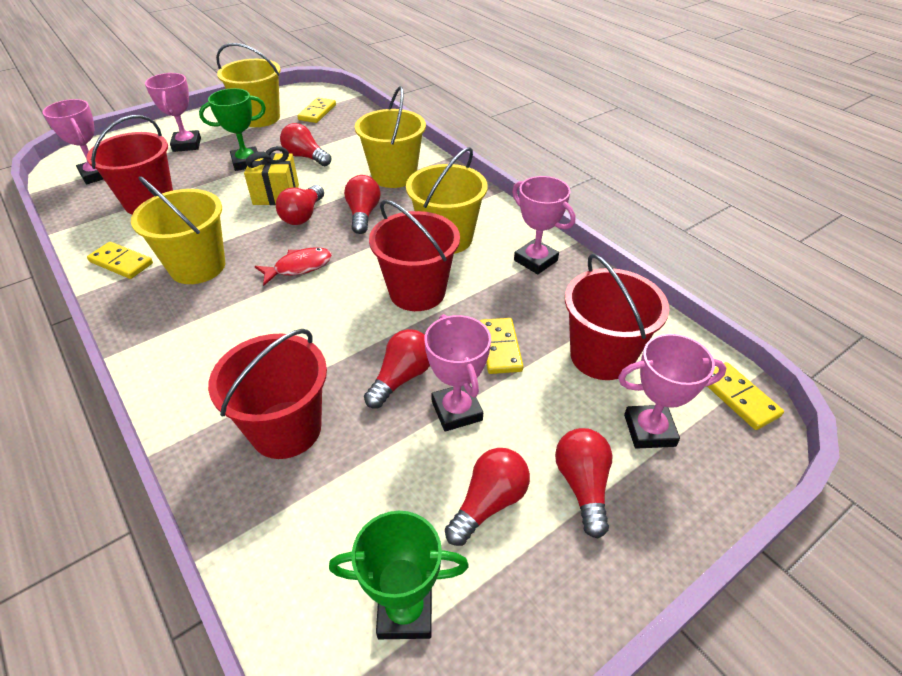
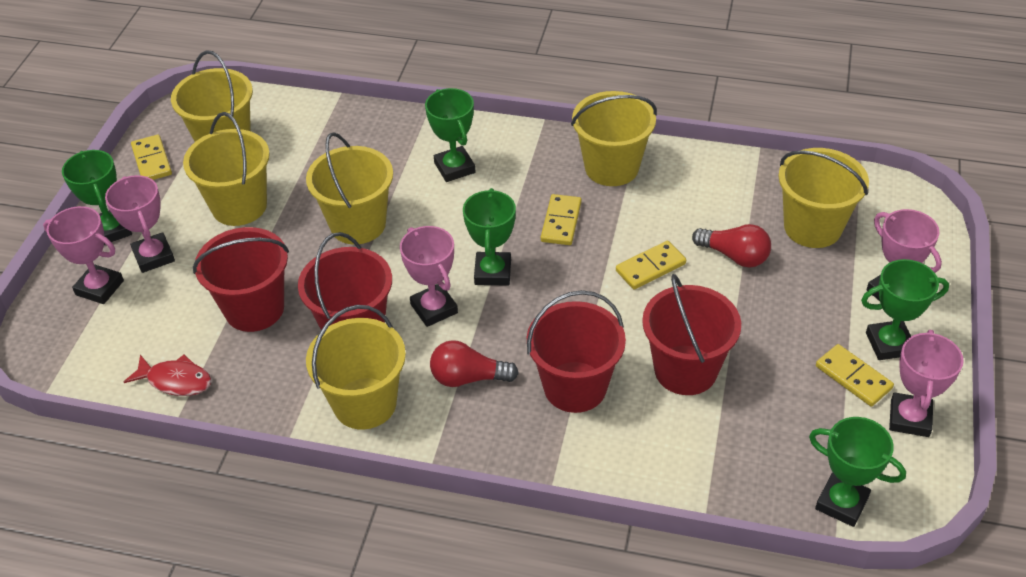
green trophy: [199,88,266,171] [329,511,469,639] = 2 -> [62,150,132,245] [425,88,475,182] [463,188,516,285] [809,417,906,527] [861,259,949,360] = 5
red light bulb: [276,185,324,225] [280,123,331,166] [344,175,380,234] [364,329,430,408] [445,448,530,546] [555,428,613,538] = 6 -> [430,340,519,387] [692,224,771,268] = 2
yellow bucket: [131,176,225,284] [216,43,281,127] [355,86,426,188] [406,147,488,254] = 4 -> [171,50,253,142] [183,112,270,226] [306,132,393,244] [306,305,406,430] [571,91,657,186] [778,148,869,248] = 6
yellow gift: [244,146,299,205] = 1 -> none = 0

